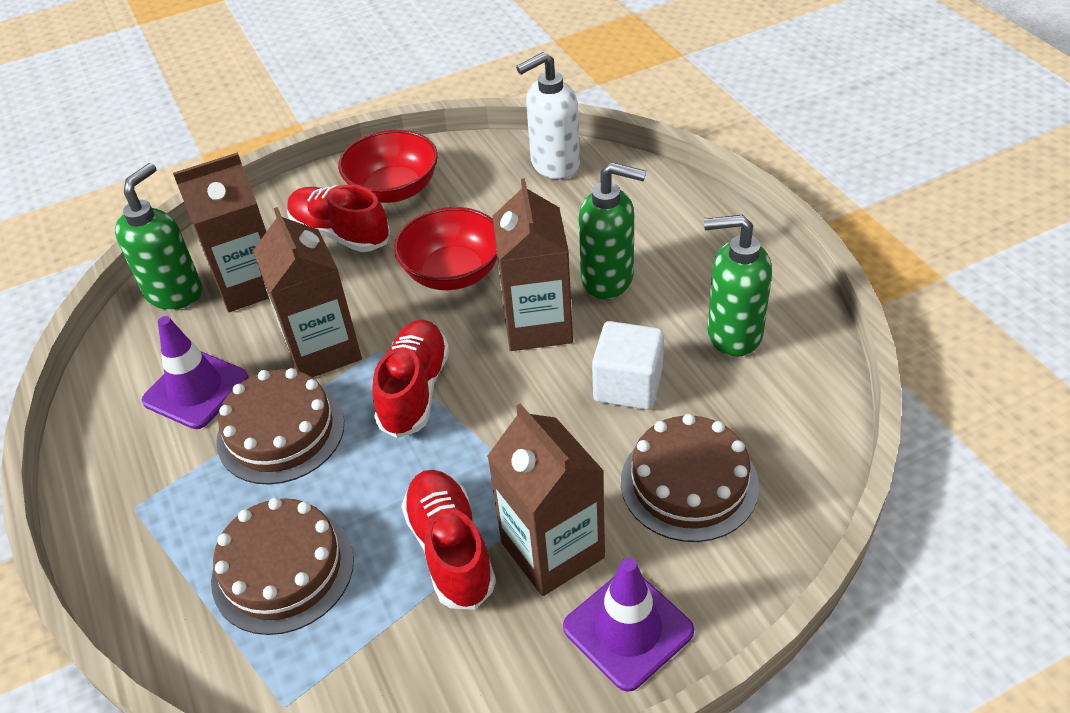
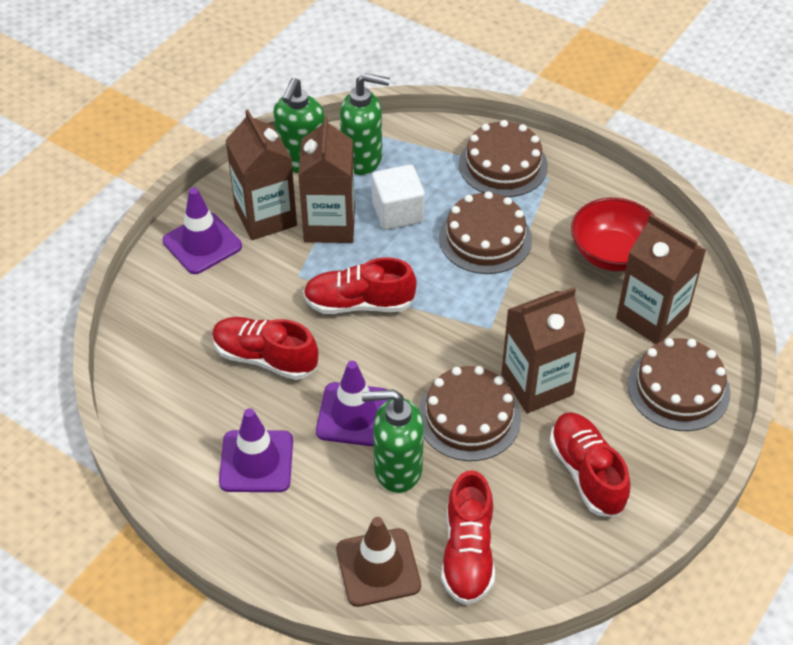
brown cake: [211,498,354,635] [216,368,344,485] [621,414,759,542] = 3 -> [419,366,521,461] [439,191,532,274] [459,120,548,197] [628,338,731,431] = 4
brown traffic cone: none = 0 -> [336,517,421,607] = 1
purple traffic cone: [142,316,248,429] [563,558,694,692] = 2 -> [163,188,242,274] [219,408,293,492] [316,361,390,447] = 3
red bowl: [338,130,438,203] [394,207,497,290] = 2 -> [571,198,655,271] = 1
red shoe: [287,185,390,252] [372,320,449,438] [401,470,496,609] = 3 -> [212,317,318,380] [303,257,417,314] [441,470,495,605] [549,412,631,517] = 4
white soap dispenser: [516,52,580,179] = 1 -> none = 0

